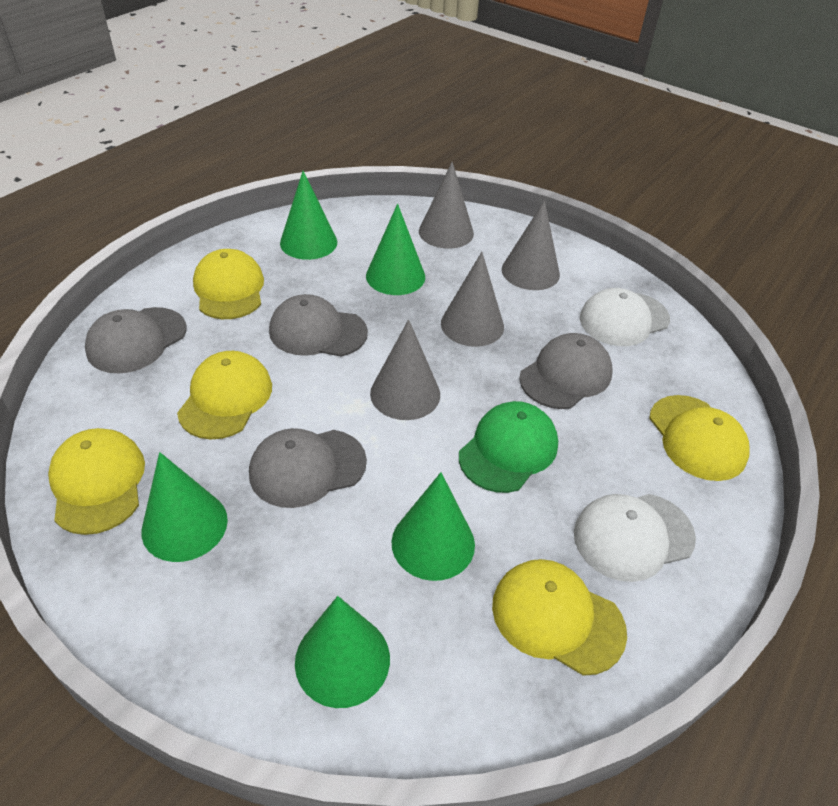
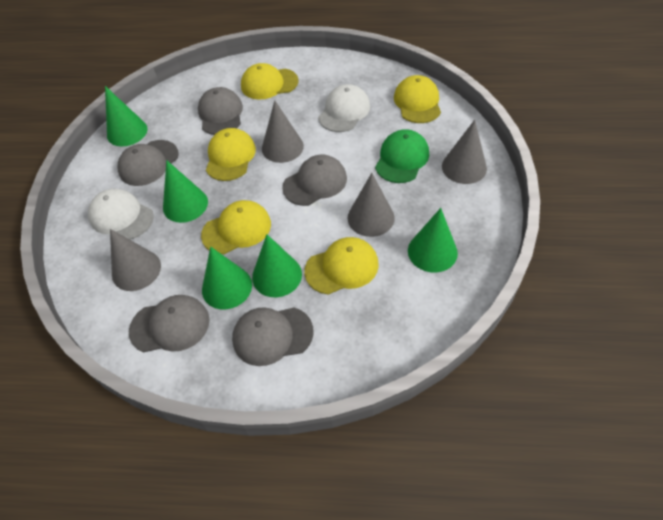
grey cap: [85,307,187,373] [249,428,367,508] [269,294,368,357] [519,333,612,409] = 4 -> [118,140,179,186] [129,295,209,352] [198,87,243,135] [232,307,314,366] [282,155,347,206] = 5

